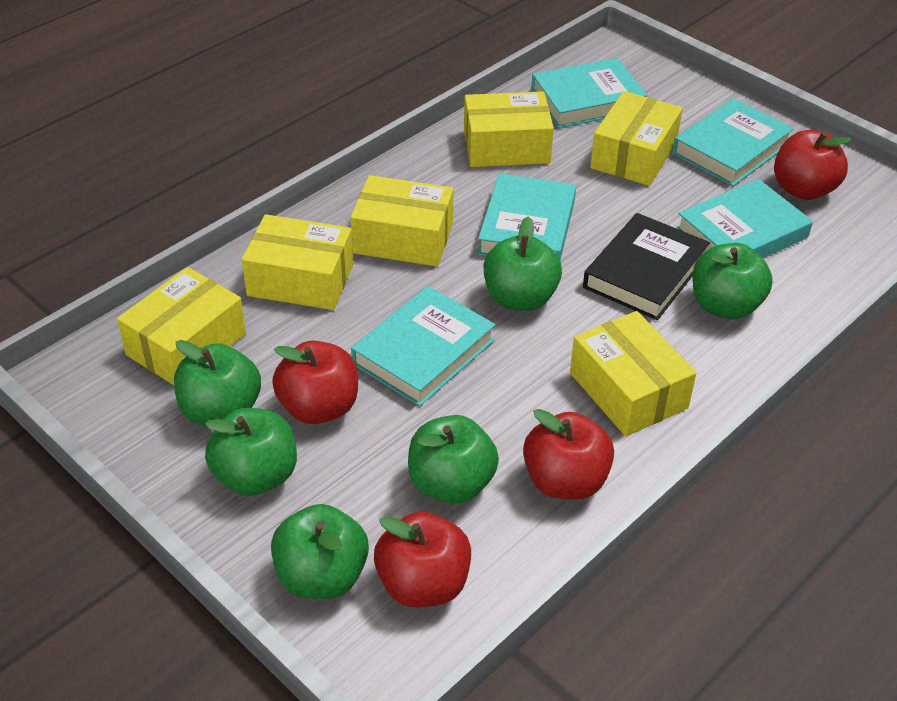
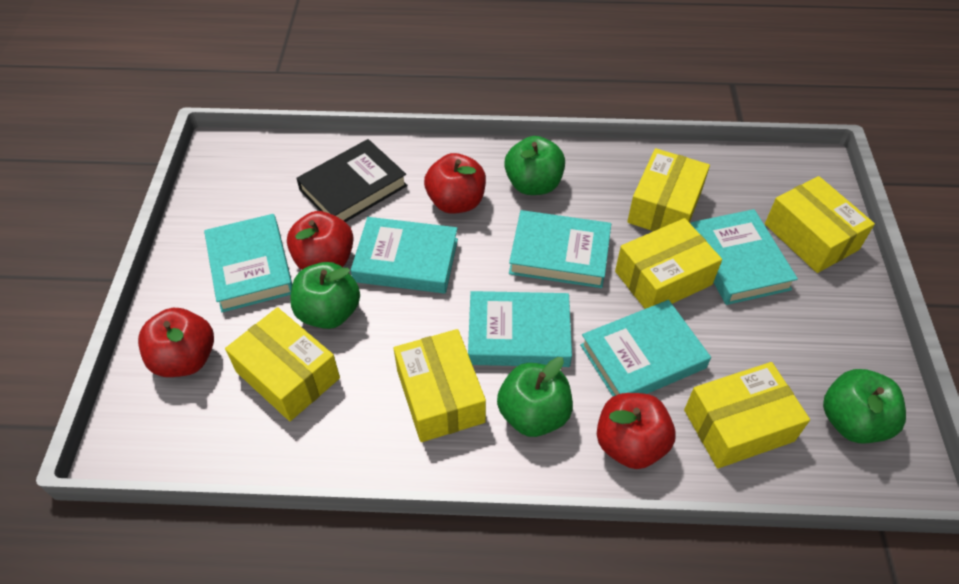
green apple: [174,340,261,426] [205,408,297,496] [271,504,369,599] [408,415,499,504] [483,216,562,311] [692,243,773,319] = 6 -> [290,262,360,329] [497,357,573,437] [504,136,565,195] [823,369,906,443] = 4
turquoise book: [351,286,495,406] [478,173,576,260] [531,58,647,128] [672,98,794,186] [676,179,813,258] = 5 -> [204,214,292,312] [351,217,458,293] [468,291,572,367] [509,210,611,288] [580,300,711,396] [691,209,798,305] = 6

